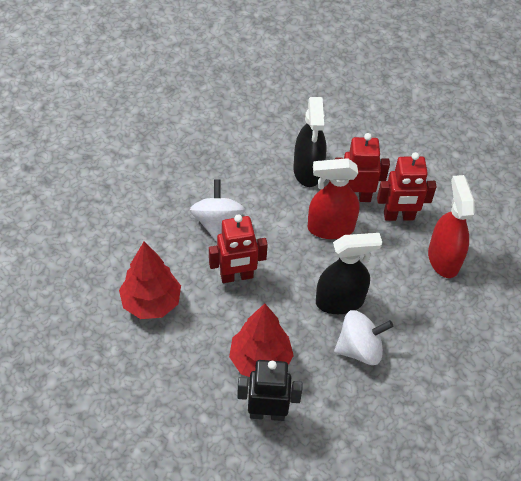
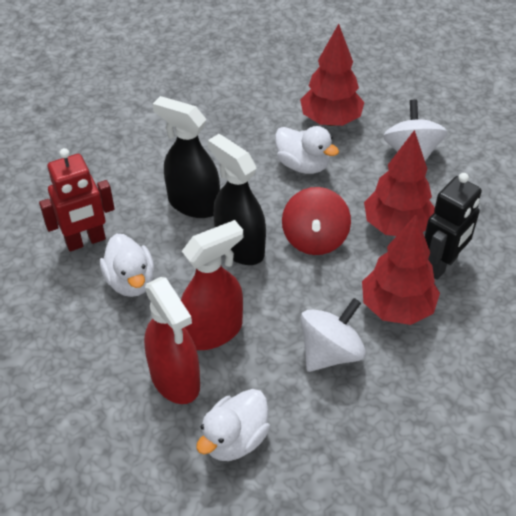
red robot: [209,214,268,283] [335,133,390,202] [377,152,437,221] = 3 -> [39,148,115,251] = 1
red spinning top: none = 0 -> [282,187,351,255] = 1
red tree: [119,242,181,319] [229,304,294,377] = 2 -> [300,24,365,126] [362,214,440,325] [364,130,435,236] = 3
white duck: none = 0 -> [100,234,155,297] [196,389,270,461] [275,126,339,174] = 3

